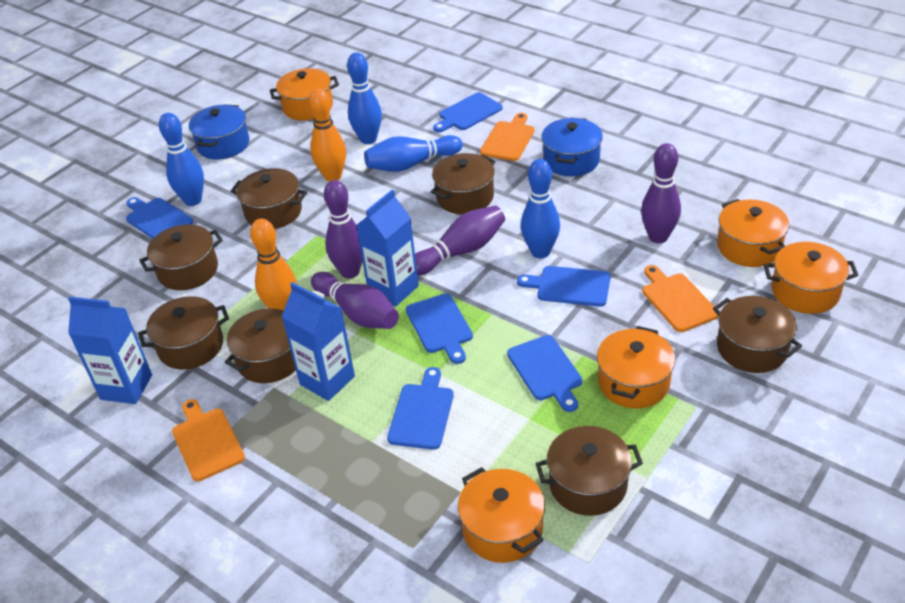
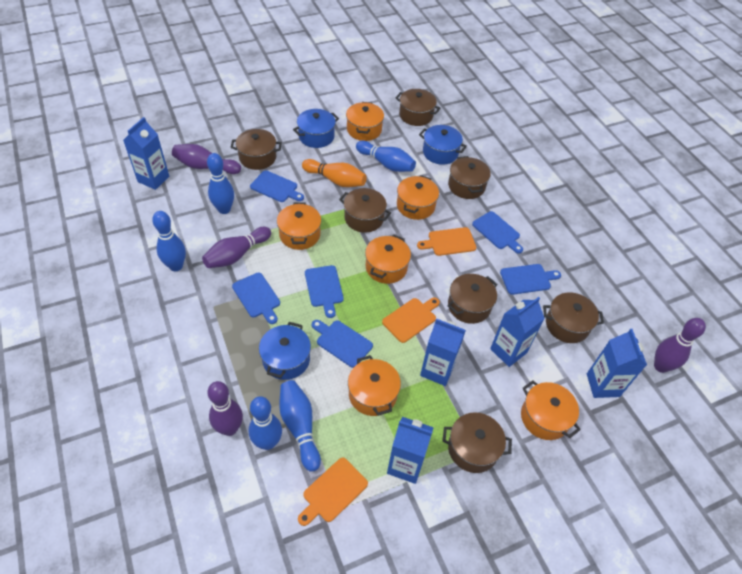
blue bowling pin: [159,113,204,206] [347,52,382,144] [364,135,463,172] [521,159,560,258] = 4 -> [152,211,186,271] [207,153,234,214] [249,396,282,450] [279,380,321,471] [356,141,416,172] = 5
blue carton: [68,297,152,404] [282,282,355,401] [356,190,419,307] = 3 -> [123,117,169,190] [387,417,434,484] [420,319,466,386] [490,297,545,367] [587,329,647,398] = 5
blue pot: [189,104,250,159] [541,117,603,176] = 2 -> [259,322,311,380] [293,109,339,148] [419,125,467,165] = 3
orange bowling pin: [250,219,297,311] [308,88,346,182] = 2 -> [302,159,367,187] = 1
orange pot: [270,68,339,120] [458,467,545,563] [597,326,675,409] [717,199,789,267] [764,242,858,314] = 5 -> [277,202,321,250] [346,102,384,141] [348,355,401,416] [365,234,411,284] [397,175,439,220] [521,380,581,440] = 6

